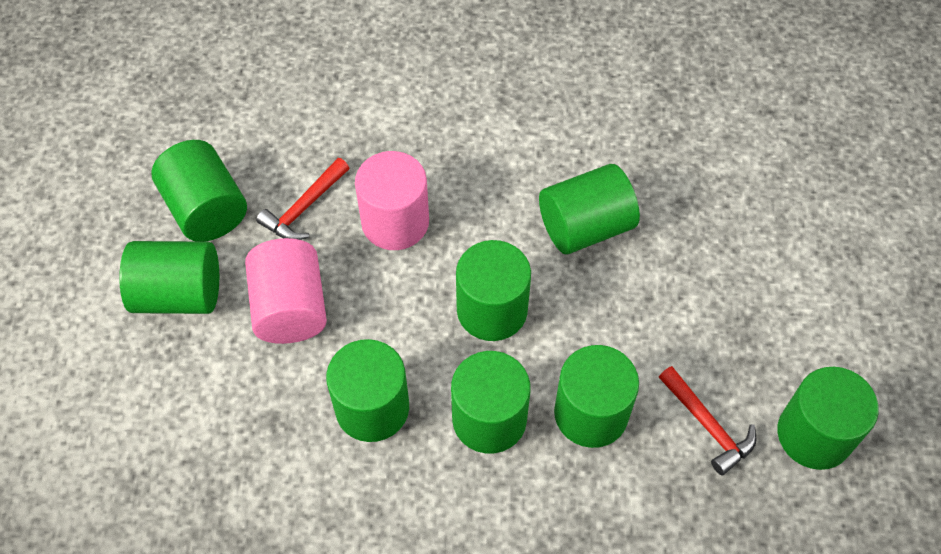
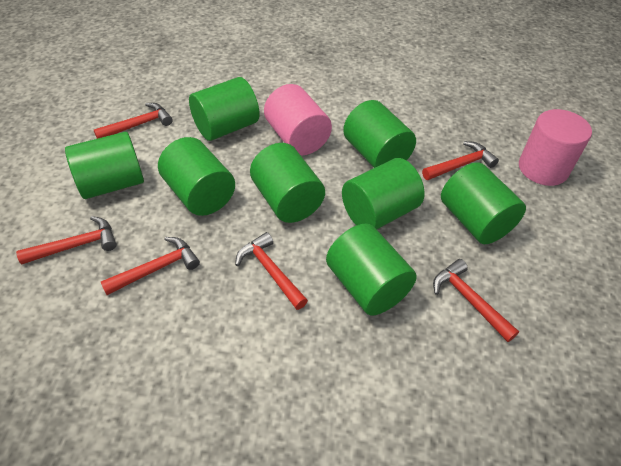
red hammer: [256,158,349,240] [659,366,756,475] = 2 -> [16,216,117,265] [94,103,173,139] [101,237,200,295] [235,232,308,310] [422,141,499,180] [433,259,519,342] = 6

